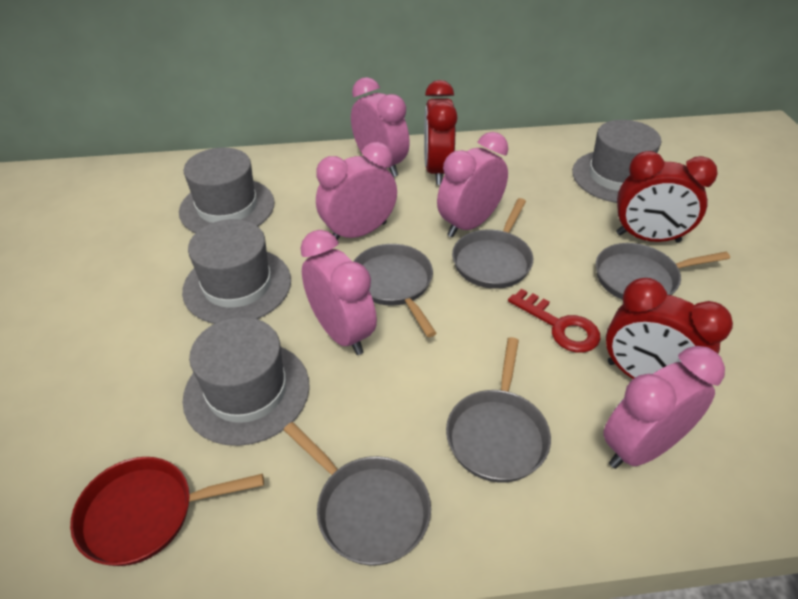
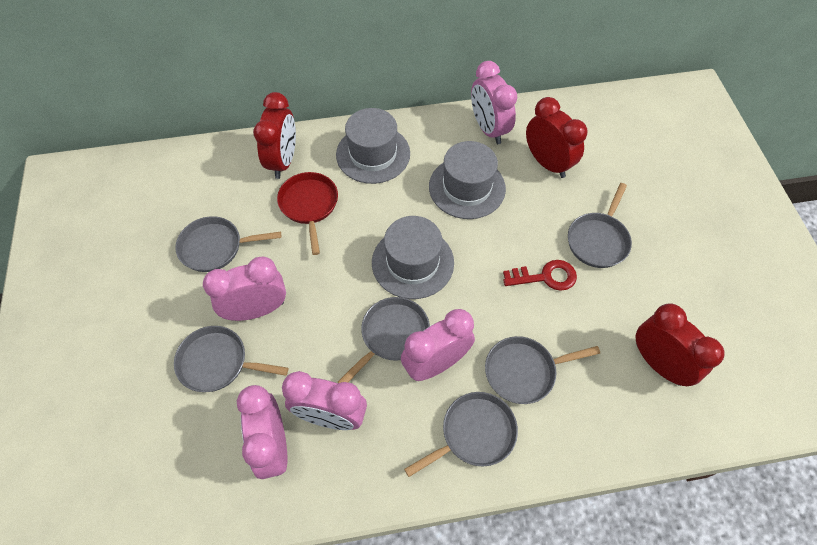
grey hat: [179,147,275,233] [182,219,291,324] [183,317,310,446] [572,120,662,203] = 4 -> [336,108,410,184] [372,216,454,299] [429,141,506,219] = 3
grey pan: [283,422,431,566] [353,244,436,337] [446,337,551,483] [452,198,533,289] [596,243,730,300] = 5 -> [174,326,288,392] [176,216,281,272] [338,297,430,383] [404,392,518,477] [485,336,600,404] [568,183,632,268] = 6

